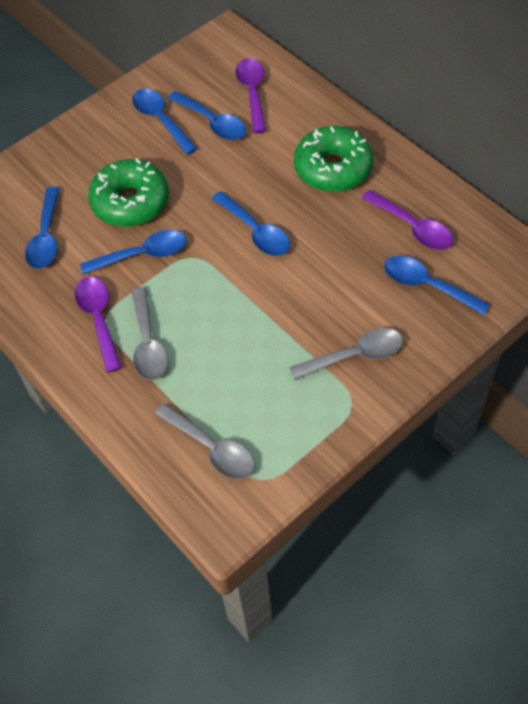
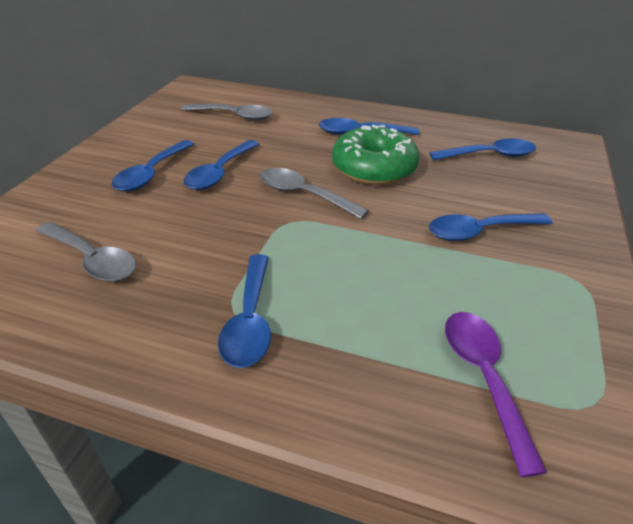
green donut: [88,158,169,227] [294,126,373,192] = 2 -> [332,125,419,185] = 1
purple spoon: [75,277,122,373] [236,59,266,133] [361,190,453,250] = 3 -> [445,312,547,477] = 1

